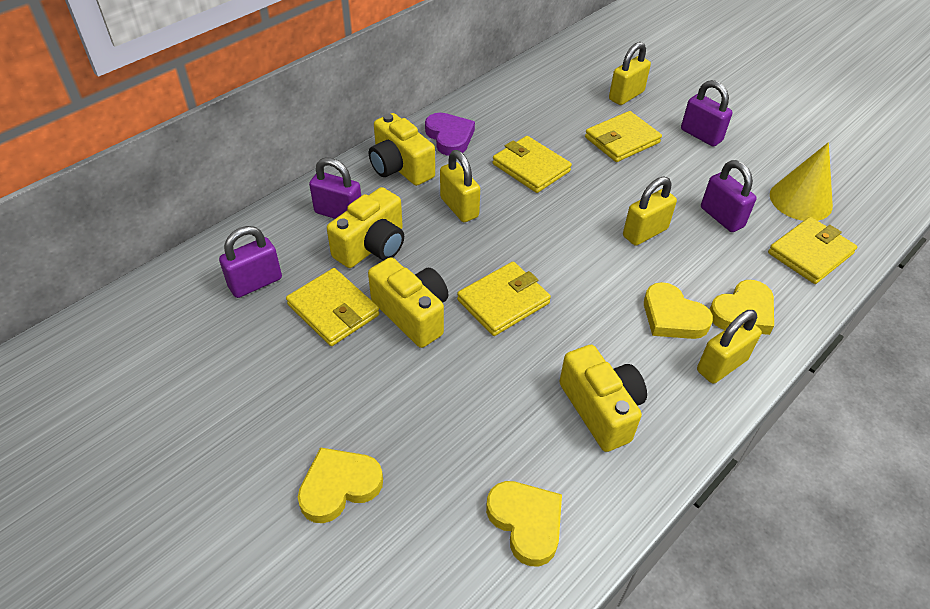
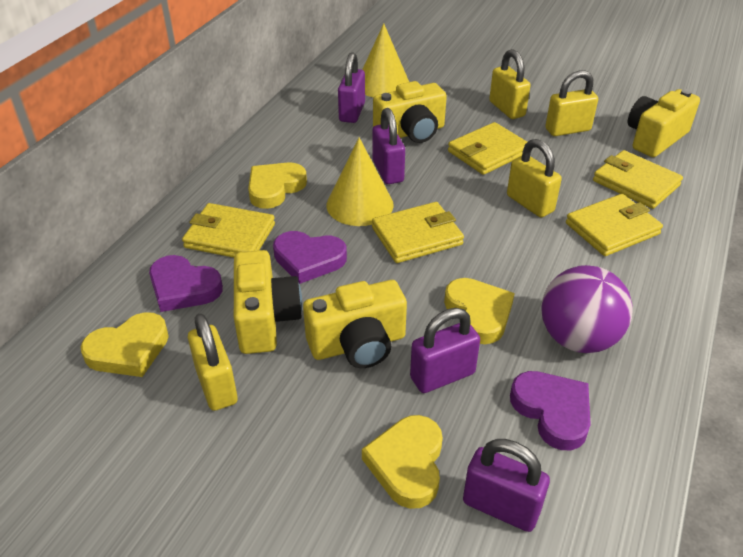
purple ball: none = 0 -> [541,265,633,353] = 1
purple heart: [425,113,475,156] = 1 -> [149,255,223,312] [273,231,347,284] [510,371,591,450] = 3
yellow cone: [770,142,833,221] = 1 -> [327,138,394,226] [362,23,409,98] = 2

